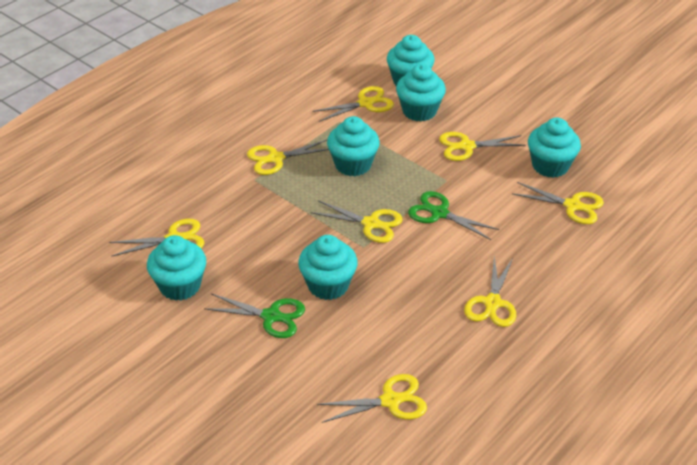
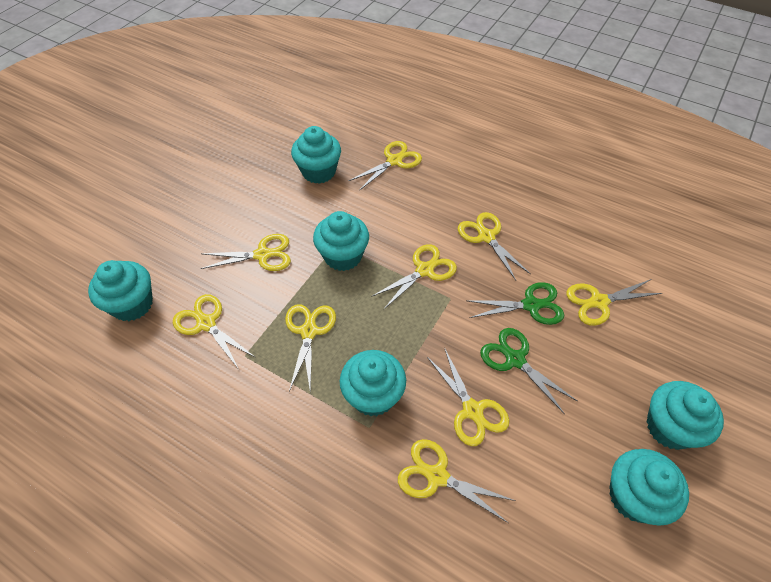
yellow scissors: [109,219,204,257] [247,140,329,175] [311,200,403,243] [312,86,394,122] [317,374,427,423] [439,132,525,161] [464,255,516,327] [512,182,604,224] = 8 -> [173,294,255,368] [200,234,291,271] [285,304,336,391] [349,141,422,191] [371,244,457,309] [398,439,516,523] [427,347,509,446] [458,212,531,280] [566,279,662,326] = 9

